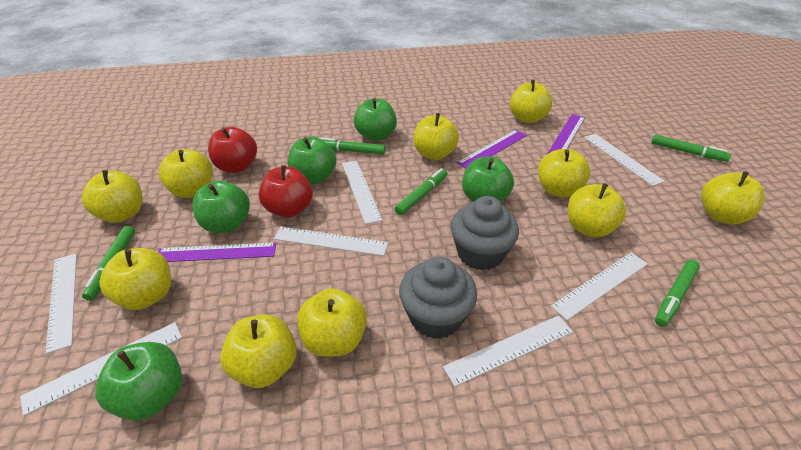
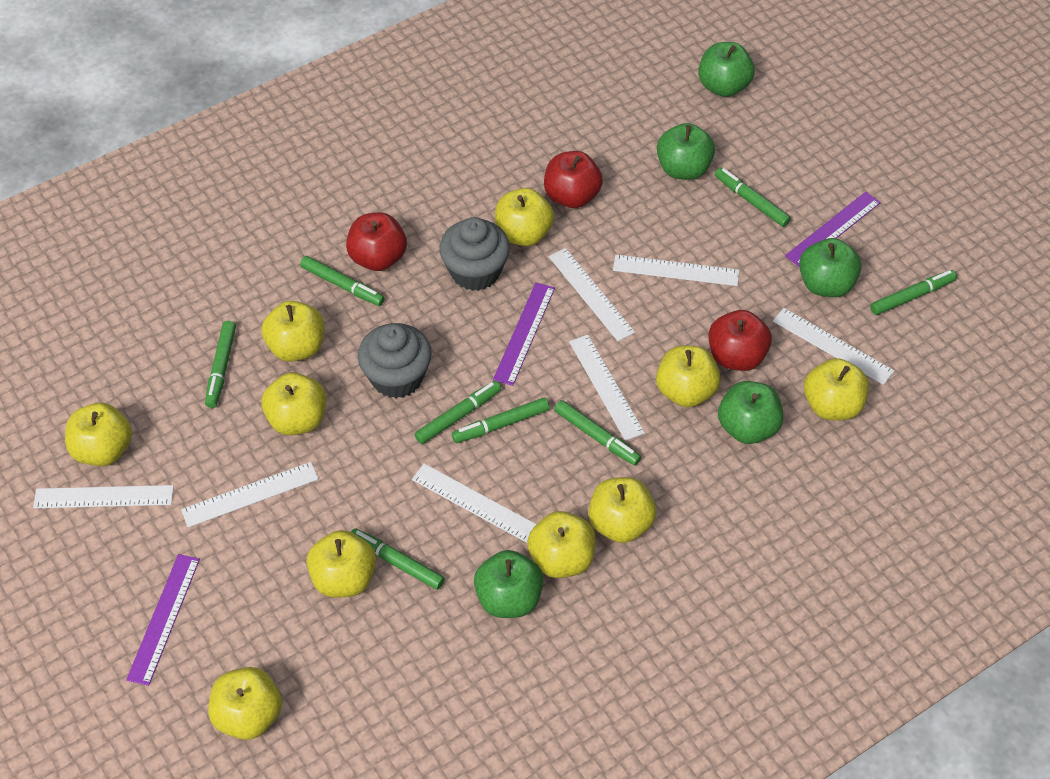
green marker: [82,226,135,301] [320,138,385,155] [395,168,447,215] [651,135,731,162] [655,260,700,327] = 5 -> [205,321,236,408] [300,256,385,306] [351,528,445,590] [415,381,501,444] [452,398,550,443] [554,400,641,465] [715,168,791,227] [870,270,957,315] = 8
red apple: [208,127,257,173] [259,165,313,218] = 2 -> [346,212,407,271] [544,151,603,208] [709,310,772,371] = 3

